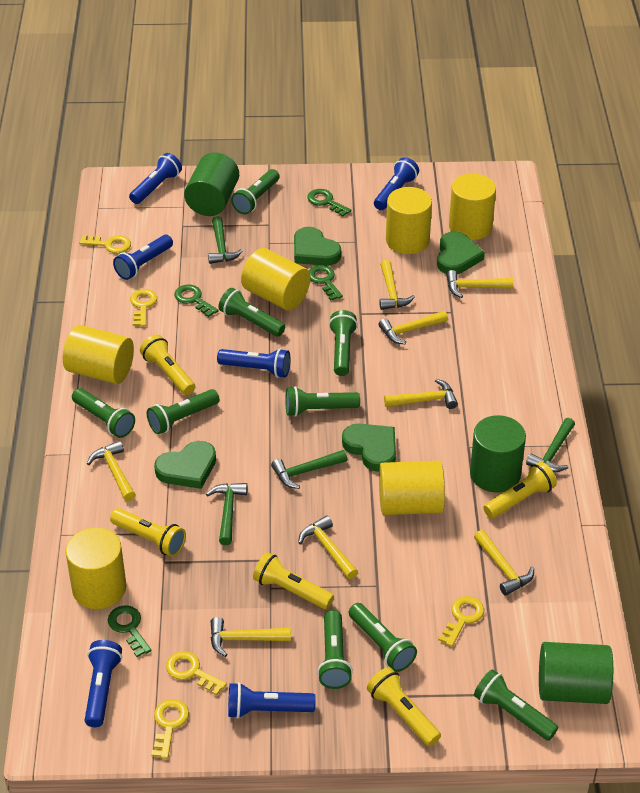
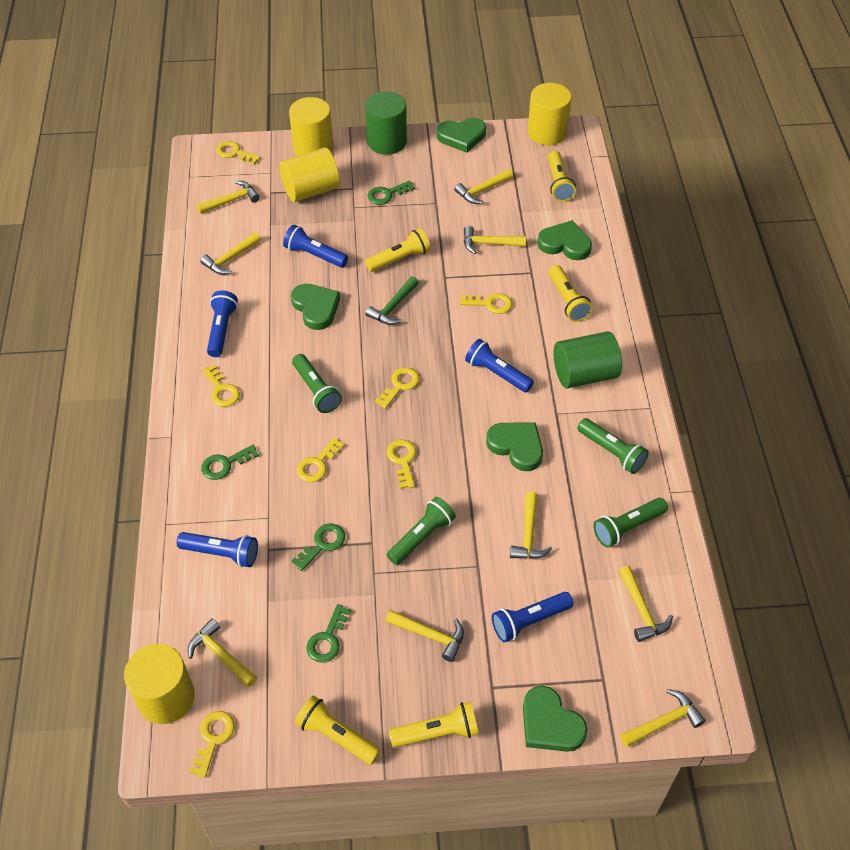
blue flashlight: [85,640,122,727] [113,235,173,280] [129,153,182,204] [217,348,291,378] [228,682,316,719] [374,157,419,210] = 6 -> [177,532,258,567] [207,290,238,357] [283,225,348,268] [465,339,534,393] [492,592,573,643] = 5
green cylinder: [184,152,239,216] [470,415,526,493] [539,642,613,704] = 3 -> [365,92,407,155] [553,331,622,388] = 2
green flashlight: [72,388,135,438] [147,389,219,434] [219,288,285,337] [231,169,279,214] [285,386,360,417] [317,610,353,689] [329,310,358,376] [349,603,417,672] [474,669,558,741] = 9 -> [292,354,342,413] [387,497,456,565] [577,418,649,474] [593,498,668,548] = 4
green hammer: [206,483,247,545] [208,216,243,264] [271,450,347,489] [526,418,575,472] = 4 -> [365,276,419,325] = 1
green heart: [154,441,216,489] [294,227,341,266] [342,423,396,472] [437,231,485,274] = 4 -> [291,284,340,330] [437,118,486,153] [486,422,543,471] [523,686,588,752] [537,220,592,260] = 5
yellow cylinder: [63,325,134,384] [65,527,127,609] [241,248,310,310] [379,461,445,515] [386,187,432,254] [449,173,496,240] = 6 -> [124,644,195,724] [279,148,340,202] [289,97,333,156] [528,83,572,145] = 4
yellow hammer: [87,441,136,501] [210,617,291,657] [298,515,358,579] [378,311,448,344] [379,260,415,310] [384,379,458,409] [446,270,514,298] [474,530,534,596] = 8 -> [188,619,257,687] [197,181,260,214] [200,232,261,275] [386,610,464,662] [454,169,513,204] [464,226,526,254] [510,491,552,559] [619,566,673,642] [621,689,706,747] = 9
yellow key: [79,235,131,253] [130,289,157,327] [151,699,189,759] [166,651,227,696] [438,596,484,647] = 5 -> [190,711,235,778] [202,364,240,407] [216,141,261,164] [297,437,345,482] [375,367,420,409] [387,439,416,489] [459,293,512,314] = 7

